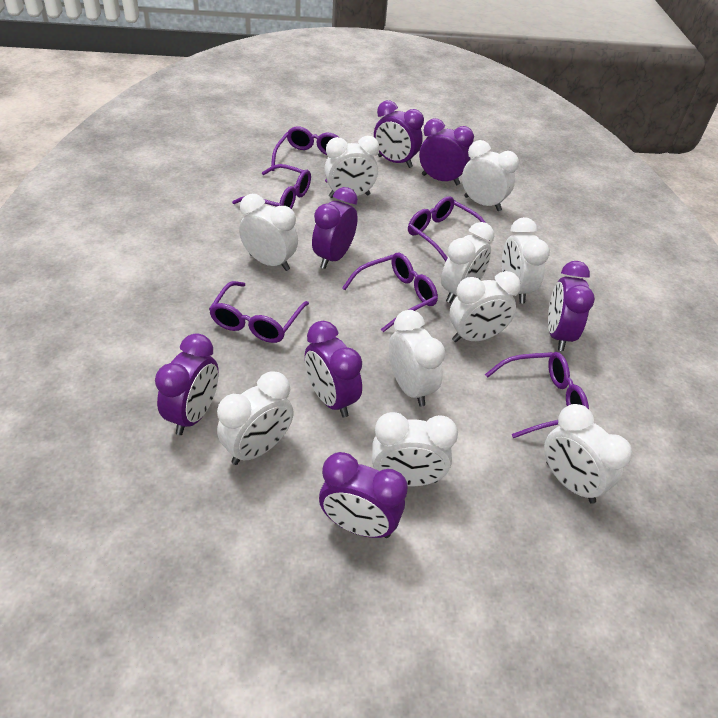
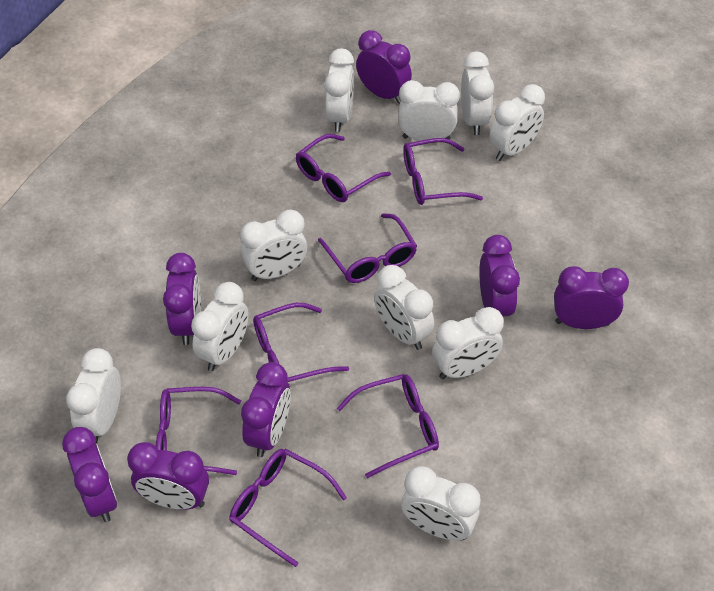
purple glasses: [209,281,309,343] [232,164,311,209] [271,126,340,183] [342,253,438,332] [408,196,486,262] [485,352,589,438] = 6 -> [156,387,241,475] [230,449,347,567] [253,303,349,382] [296,134,391,202] [318,213,417,283] [337,374,439,478] [403,138,483,205] = 7

